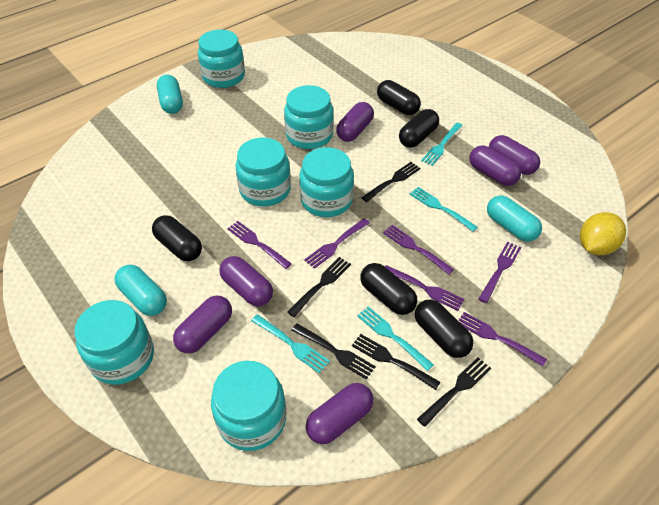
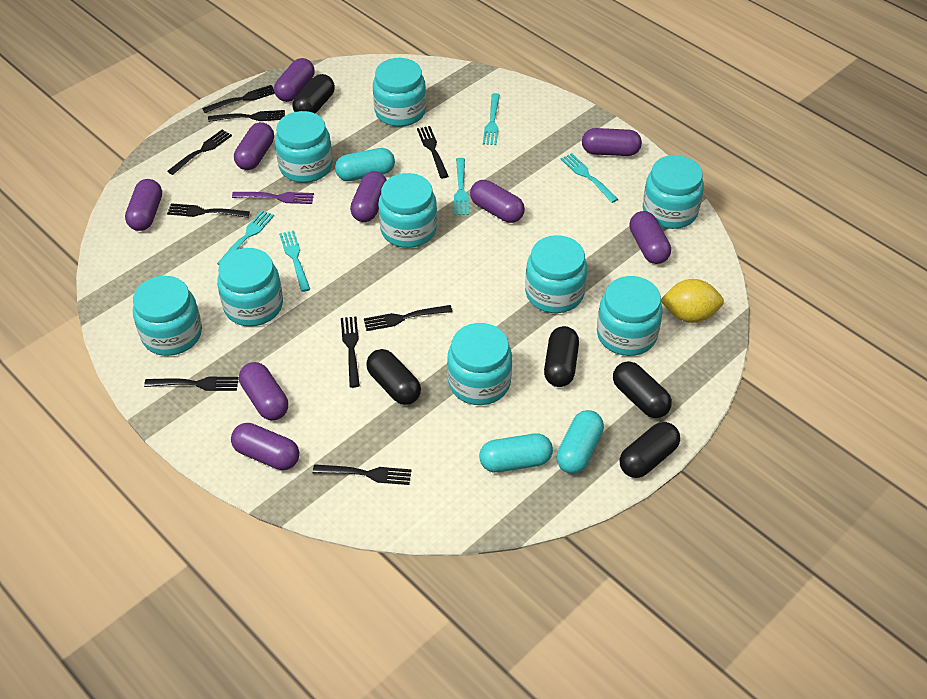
black fork: [287,257,351,317] [292,323,376,380] [352,334,441,390] [361,162,421,202] [417,358,491,427] = 5 -> [144,377,239,391] [167,129,232,175] [167,203,250,218] [202,85,275,113] [208,110,285,122] [313,464,411,485] [341,317,360,388] [364,305,452,331] [417,126,448,178] = 9
purple capsule: [173,295,232,353] [219,256,273,307] [306,383,374,444] [336,102,374,142] [469,146,521,186] [489,135,540,175] = 6 -> [125,179,162,231] [231,423,299,470] [234,122,274,170] [239,362,288,420] [274,58,315,102] [350,171,387,222] [470,180,525,223] [582,128,642,156] [629,211,671,264] = 9
purple fork: [227,221,292,269] [304,218,370,269] [383,225,454,275] [384,265,465,311] [459,312,547,366] [478,242,521,303] = 6 -> [232,192,314,204] = 1
turquoise fork: [251,314,330,373] [357,306,434,371] [410,187,478,232] [421,123,463,166] = 4 -> [217,210,274,265] [279,230,310,292] [454,158,469,215] [483,93,500,145] [561,153,618,203] = 5
turquoise jar: [74,300,154,385] [198,29,245,88] [211,361,286,451] [236,138,291,207] [284,85,334,149] [299,147,354,217] = 6 -> [133,276,202,356] [217,248,283,326] [275,111,333,183] [373,58,426,127] [378,173,437,248] [447,323,512,405] [525,235,587,313] [597,276,663,356] [643,155,704,229] = 9

